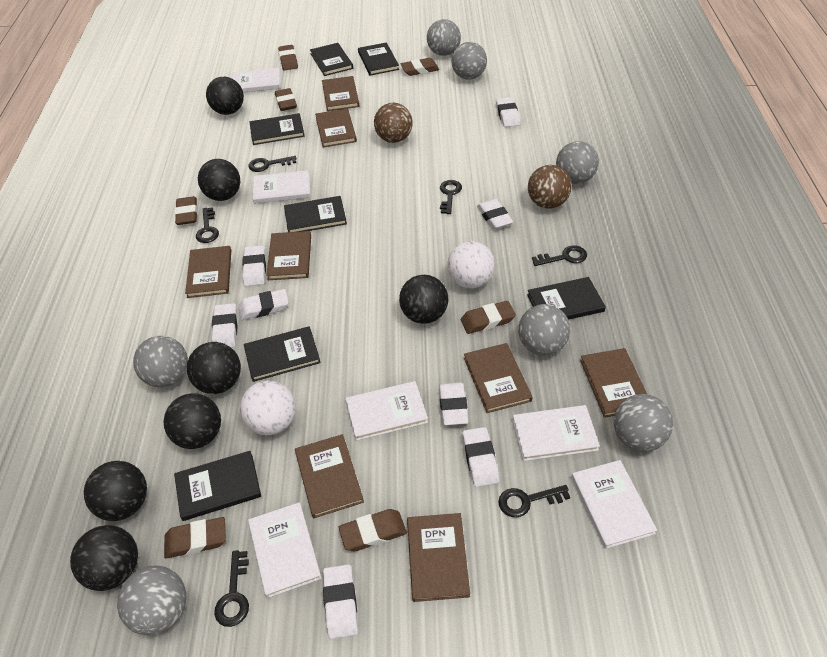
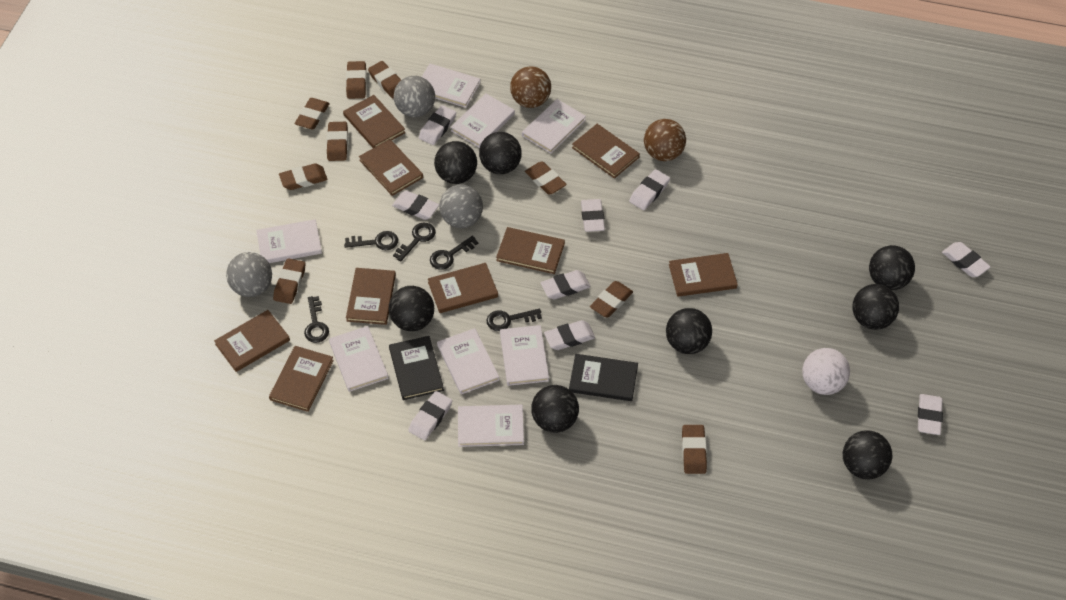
black ball: [70,525,138,591] [84,461,147,521] [164,393,221,449] [187,342,241,394] [198,159,240,201] [206,77,244,115] [399,275,448,324] = 7 -> [389,286,434,331] [434,141,477,184] [479,132,522,174] [531,385,579,433] [666,308,712,354] [843,430,892,479] [853,284,899,330] [869,245,915,290] = 8
black book: [174,451,261,521] [244,326,321,382] [249,113,305,145] [284,196,347,232] [310,43,353,76] [358,42,399,76] [527,277,606,320] = 7 -> [389,336,444,400] [569,354,638,401] = 2
black key: [196,207,219,243] [214,550,249,627] [248,156,297,172] [440,180,462,214] [498,485,570,517] [532,245,587,266] = 6 -> [304,296,329,343] [344,231,398,250] [393,223,436,262] [430,236,478,270] [487,309,542,331] = 5
brown book: [185,246,231,298] [266,231,311,280] [295,434,364,518] [315,108,357,147] [322,76,359,111] [407,513,470,602] [464,343,532,413] [580,348,647,418] = 8 -> [214,310,290,372] [269,346,334,412] [343,95,406,148] [346,268,396,325] [359,139,423,196] [428,263,498,313] [496,227,565,274] [572,124,640,179] [669,253,738,297] = 9
brown eraser: [164,517,226,559] [175,196,198,225] [275,88,297,111] [278,45,298,71] [339,509,407,551] [401,58,439,76] [461,301,516,334] = 7 -> [273,258,305,304] [279,163,327,190] [294,98,330,129] [327,122,348,161] [346,61,367,99] [368,61,401,98] [525,161,567,195] [590,281,633,317] [682,425,707,474] = 9
grey ball: [117,565,186,635] [133,336,188,387] [427,19,461,56] [452,42,487,80] [518,304,570,355] [556,141,599,184] [614,394,673,452] = 7 -> [226,252,272,297] [394,76,435,117] [439,185,483,228] = 3
white ball: [240,380,296,435] [447,241,495,289] = 2 -> [802,348,850,395] = 1
white book: [232,68,280,93] [248,502,322,598] [253,170,310,204] [345,381,428,441] [512,405,600,461] [571,460,657,549] = 6 -> [256,219,322,263] [329,326,389,392] [422,64,481,108] [437,328,499,394] [451,93,515,148] [458,405,524,447] [500,325,549,386] [522,99,586,154] = 8
white eraser: [212,303,238,348] [238,289,289,320] [242,245,266,286] [323,564,358,639] [439,382,468,425] [462,427,499,487] [477,199,513,229] [496,97,520,127] = 8 -> [392,190,439,220] [408,391,452,440] [419,105,456,145] [541,270,591,299] [544,320,595,350] [581,199,605,232] [629,169,670,210] [918,394,943,435] [942,242,991,277] = 9

